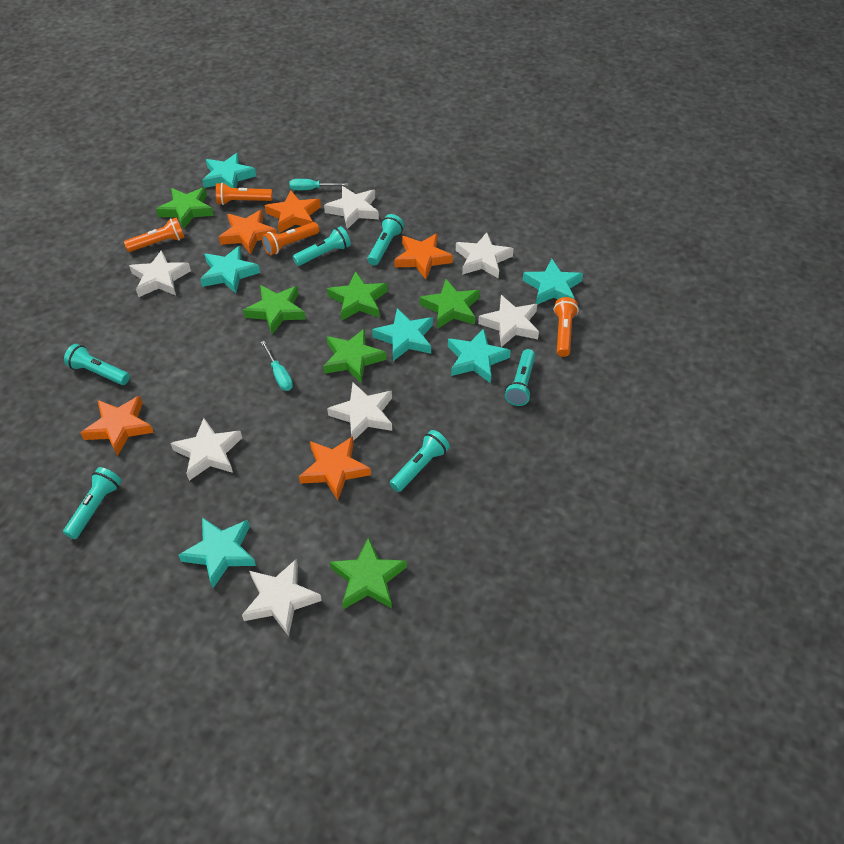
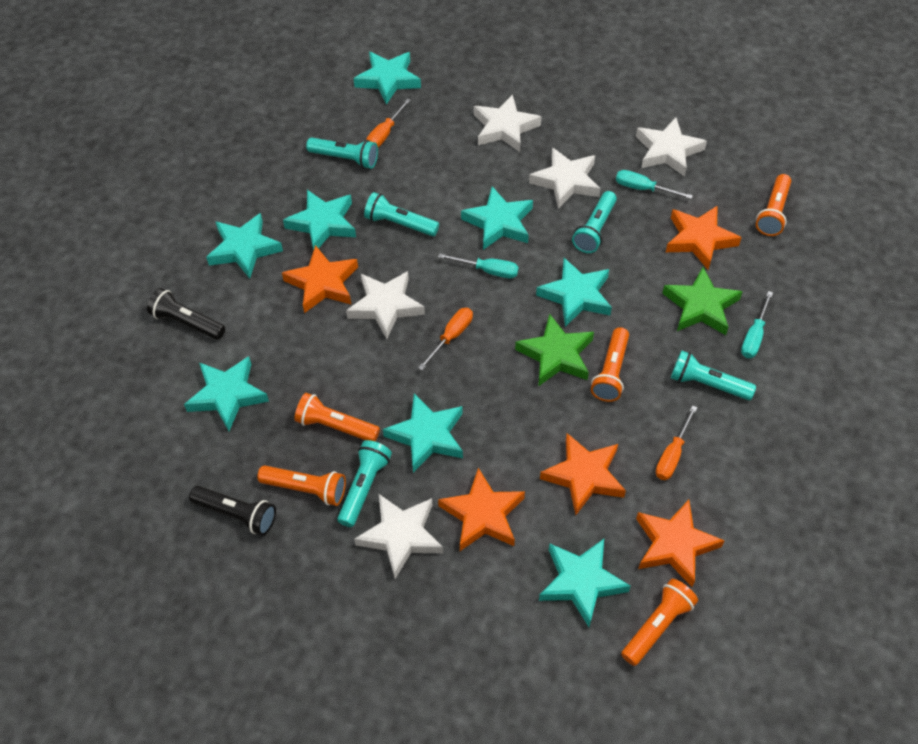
black flashlight: none = 0 -> [147,288,225,340] [189,486,276,536] = 2
green star: [156,187,214,229] [243,285,306,334] [323,328,387,383] [327,271,388,321] [330,537,407,609] [420,279,480,329] = 6 -> [515,314,594,387] [662,267,743,335] = 2
orange flashlight: [124,217,185,252] [216,182,272,205] [262,222,319,255] [554,297,579,357] = 4 -> [257,465,346,506] [295,393,380,441] [591,327,629,402] [621,579,698,666] [756,174,791,236] = 5
orange screwdriver: none = 0 -> [367,99,411,147] [418,308,473,370] [656,405,697,480] = 3
turquoise flashlight: [63,467,122,539] [64,344,130,385] [293,226,351,266] [367,214,404,266] [390,430,450,492] [505,349,535,406] = 6 -> [306,137,378,169] [337,440,392,527] [364,192,439,236] [572,191,617,253] [671,350,756,400] = 5
turquoise screwdriver: [261,341,293,391] [290,179,348,190] = 2 -> [438,253,519,278] [616,170,693,199] [741,291,773,358] = 3
turquoise star: [178,517,256,588] [200,246,260,293] [202,153,256,188] [372,308,433,361] [448,328,511,383] [522,259,583,305] = 6 -> [184,356,269,431] [206,213,283,279] [283,190,356,251] [354,52,421,105] [383,394,463,473] [461,186,533,250] [536,258,612,327] [539,539,631,627] = 8
white star: [129,250,191,297] [170,418,242,481] [242,559,322,636] [324,186,379,229] [327,383,392,441] [456,232,514,279] [478,295,539,347] = 7 -> [346,271,425,339] [354,494,443,579] [474,94,541,152] [529,147,600,209] [636,118,707,177] = 5

